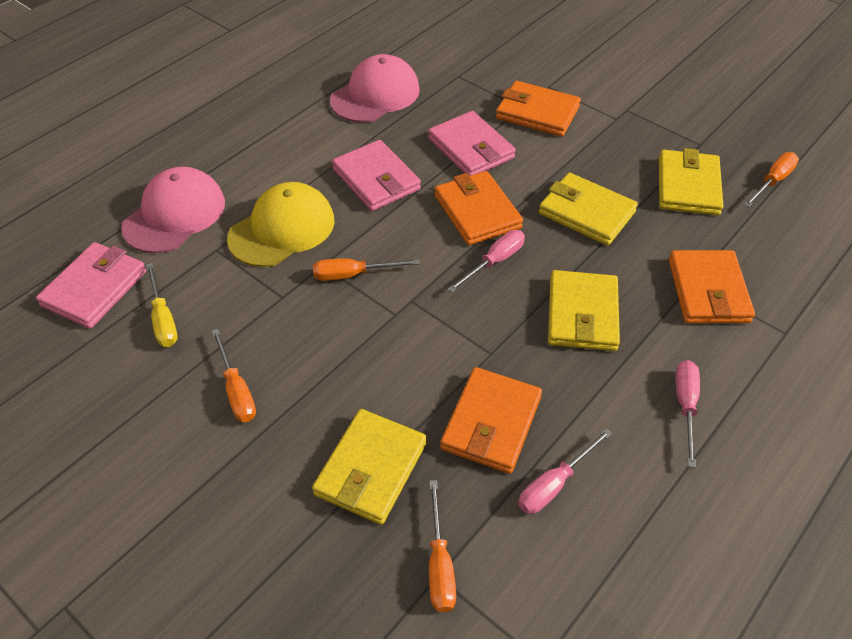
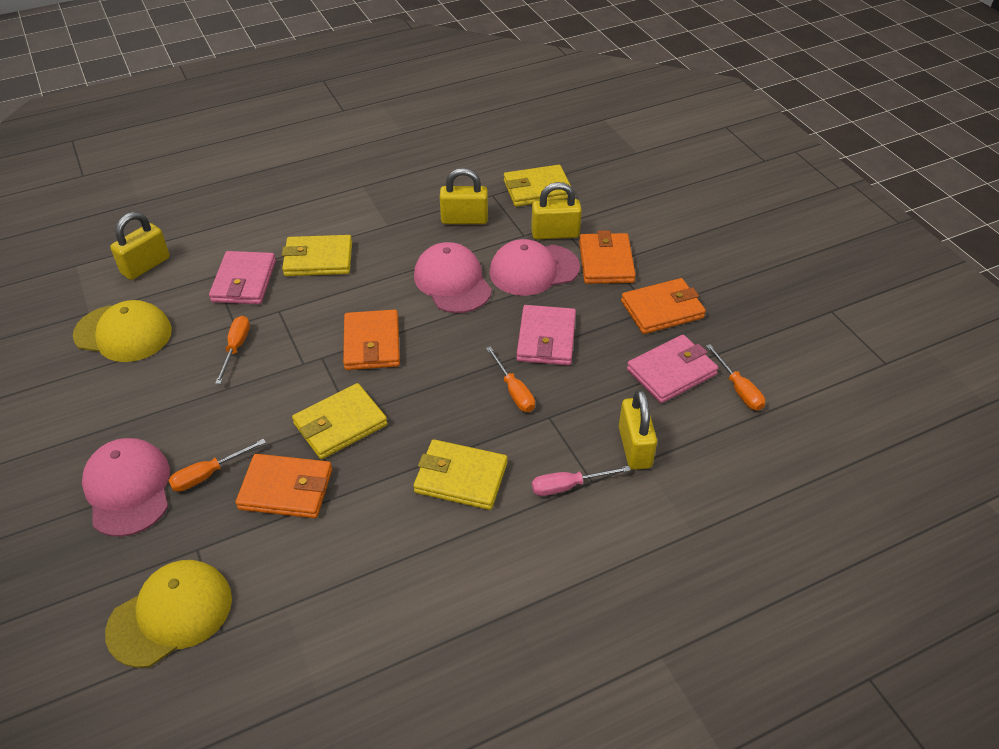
pink cap: [121,167,225,253] [330,54,420,123] = 2 -> [82,438,170,537] [414,242,492,313] [489,239,580,296] = 3
pink screwdriver: [448,230,525,292] [518,428,612,514] [675,360,700,468] = 3 -> [532,466,631,496] = 1
yellow cap: [227,182,335,267] = 1 -> [73,300,172,362] [105,560,232,668] = 2
yellow padlock: none = 0 -> [110,212,170,280] [440,168,488,224] [531,182,582,239] [619,390,657,470] = 4
yellow screwdriver: [146,263,178,347] = 1 -> none = 0

